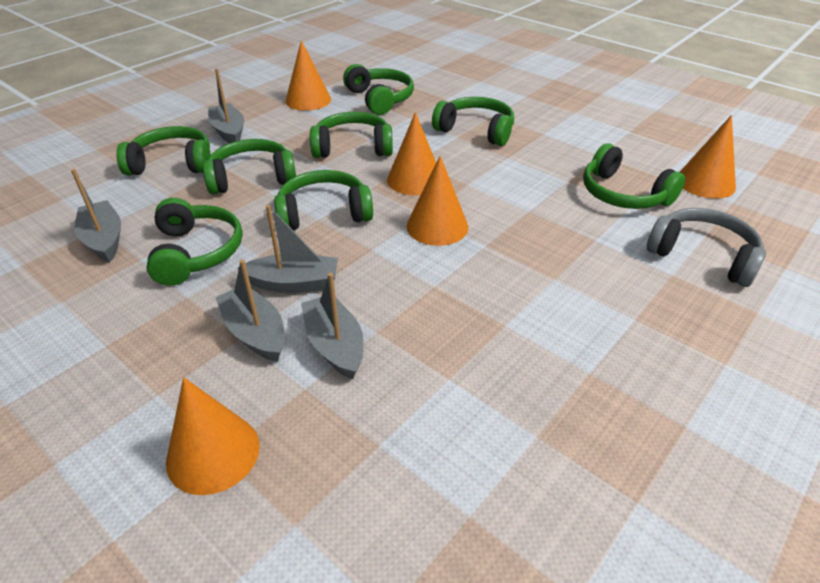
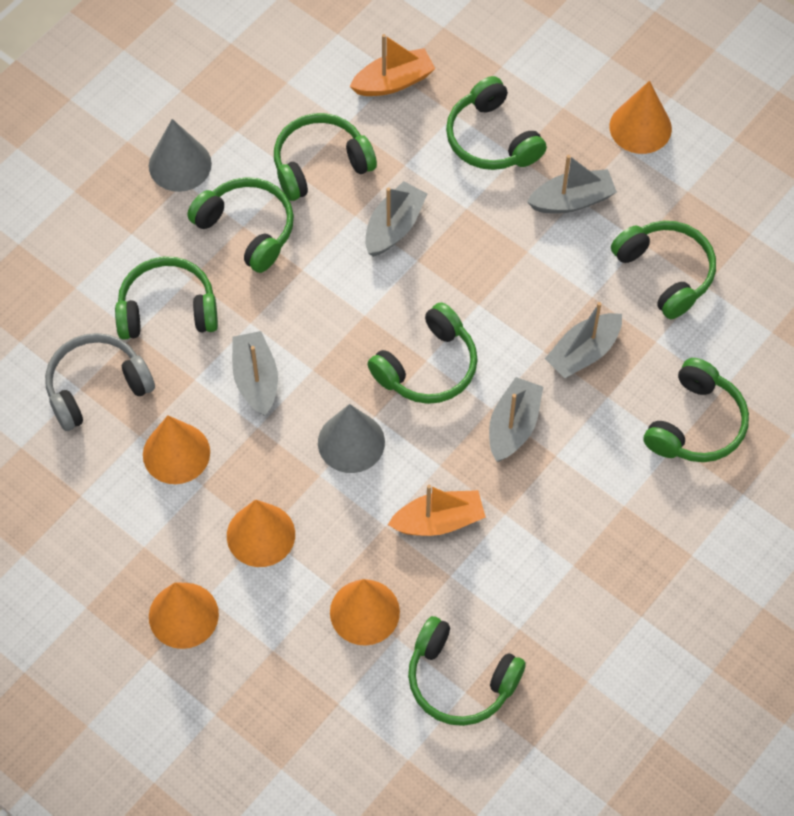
grey cone: none = 0 -> [149,119,212,192] [318,404,385,473] = 2
orange boat: none = 0 -> [350,34,435,96] [388,485,486,536] = 2

